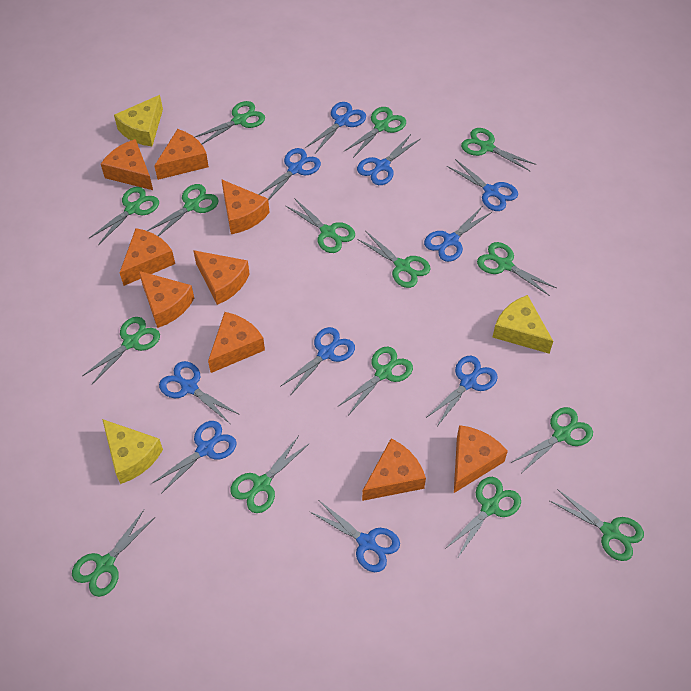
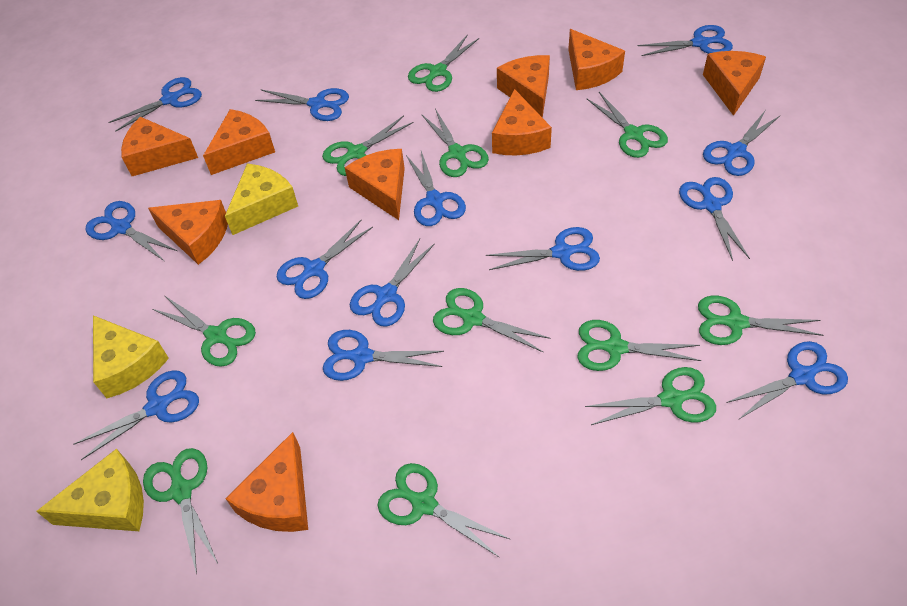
blue scissors: [151,421,237,494] [159,361,240,424] [258,148,321,200] [280,327,355,394] [305,102,366,153] [310,501,400,572] [357,133,420,185] [424,207,492,262] [426,356,498,425] [447,159,518,211] = 10 -> [73,370,199,460] [86,201,177,261] [108,77,202,132] [255,88,349,121] [276,220,373,299] [323,330,444,381] [350,239,435,327] [406,151,466,226] [486,227,600,271] [638,25,733,56] [679,177,750,261] [703,110,780,176] [726,341,848,420] = 13
green scissors: [72,510,155,597] [82,317,160,385] [89,187,159,245] [147,184,219,236] [195,101,265,144] [230,436,310,513] [285,198,355,253] [338,347,413,414] [344,107,406,158] [357,231,431,288] [445,477,521,559] [461,128,536,172] [477,242,556,296] [511,407,593,472] [550,489,644,561] = 15 -> [143,448,218,574] [153,296,256,367] [322,116,414,176] [377,463,510,558] [408,34,479,92] [421,109,489,177] [433,288,551,353] [577,320,702,371] [585,367,716,425] [587,92,668,158] [698,296,823,345] = 11

